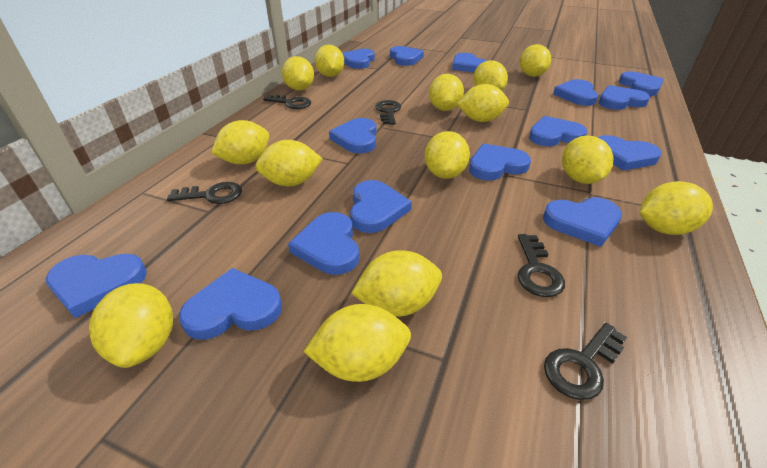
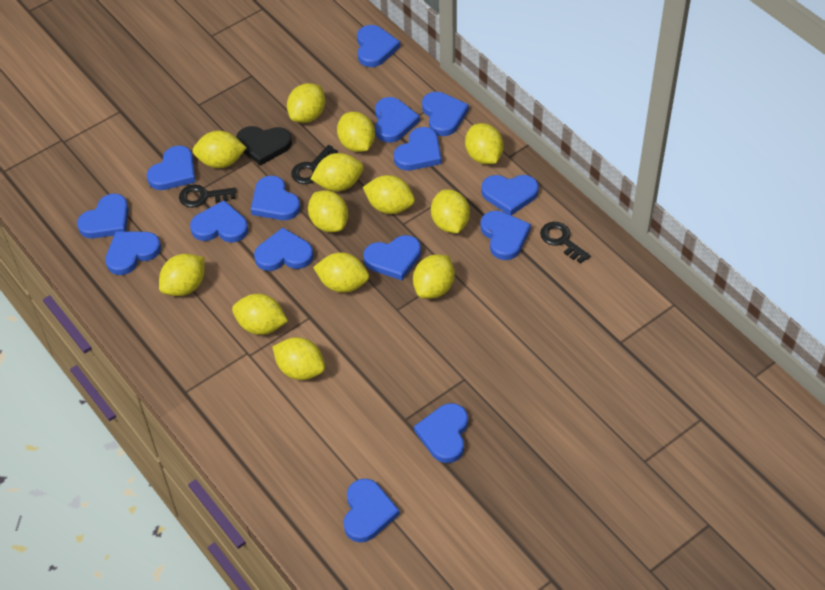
black heart: none = 0 -> [236,126,292,166] = 1
black key: [167,182,242,204] [263,95,311,109] [375,100,401,125] [518,234,565,297] [544,323,627,400] = 5 -> [179,185,237,208] [291,145,338,184] [540,222,591,264] = 3
yellow lemon: [89,283,173,368] [211,120,269,164] [255,140,323,186] [282,56,314,91] [303,304,411,382] [315,45,344,77] [351,250,442,316] [425,131,470,179] [429,74,464,111] [457,84,509,122] [473,60,508,91] [520,44,551,77] [562,136,614,184] [640,181,713,235] = 14 -> [159,254,205,296] [192,131,247,168] [232,294,288,335] [272,337,325,380] [287,83,325,123] [308,190,348,232] [310,153,364,191] [313,252,369,293] [337,112,375,152] [363,175,415,214] [413,254,455,299] [431,189,470,233] [465,123,504,164] = 13

